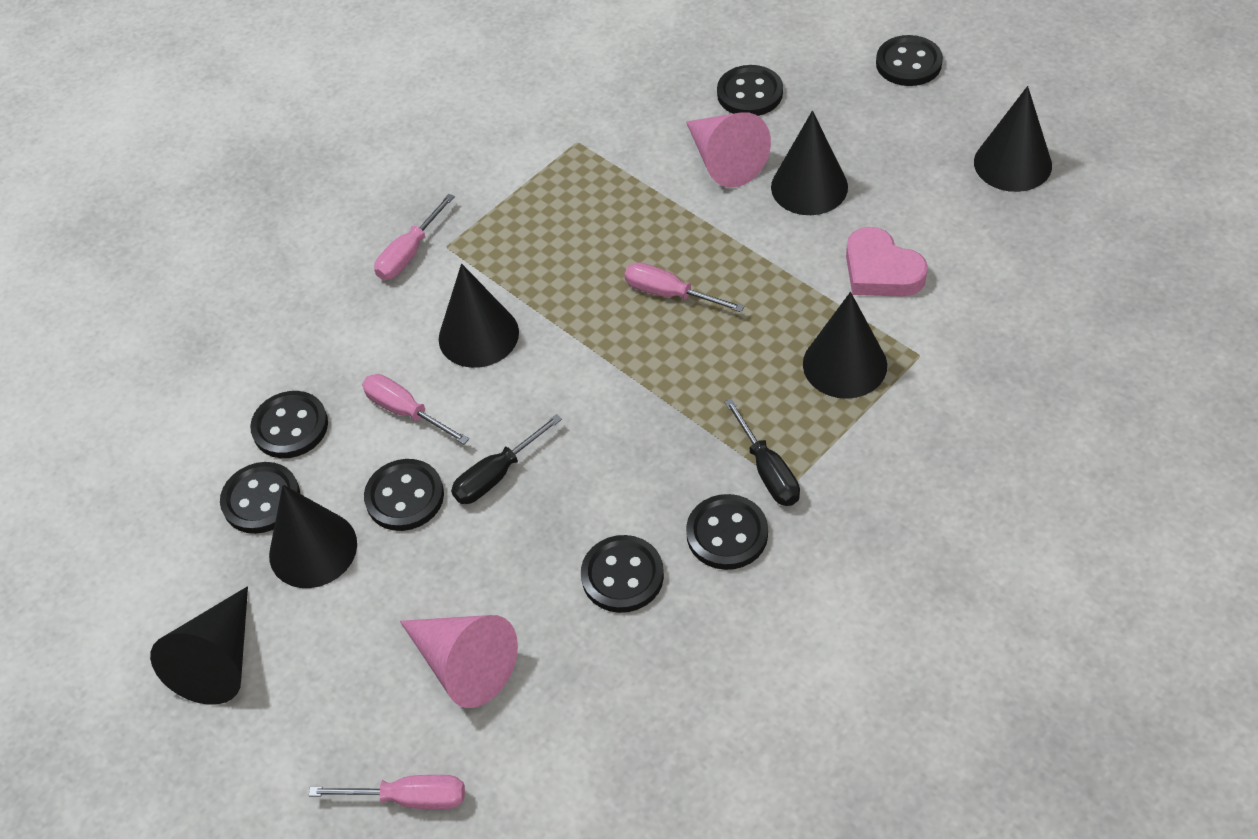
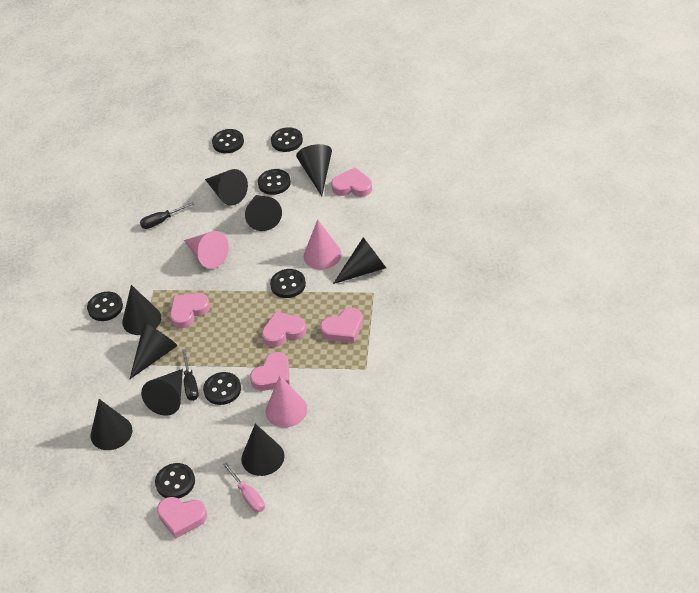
black cone: [150,586,248,705] [269,485,357,588] [439,264,519,368] [771,111,848,215] [803,292,887,399] [974,86,1052,192] = 6 -> [91,399,132,450] [122,285,161,335] [130,323,178,379] [141,369,183,416] [205,169,248,206] [241,424,284,476] [245,195,282,231] [296,144,332,196] [333,237,386,284] = 9
pink cone: [400,615,518,708] [686,112,771,187] = 2 -> [184,231,229,269] [265,376,307,428] [304,219,342,269] = 3
pink heart: [846,227,928,297] = 1 -> [157,497,207,538] [170,293,210,328] [250,352,290,391] [262,311,306,347] [320,308,363,343] [331,168,372,197] = 6
pink screwdriver: [309,775,465,809] [362,374,469,444] [374,194,455,280] [624,262,744,312] = 4 -> [223,462,265,513] = 1

